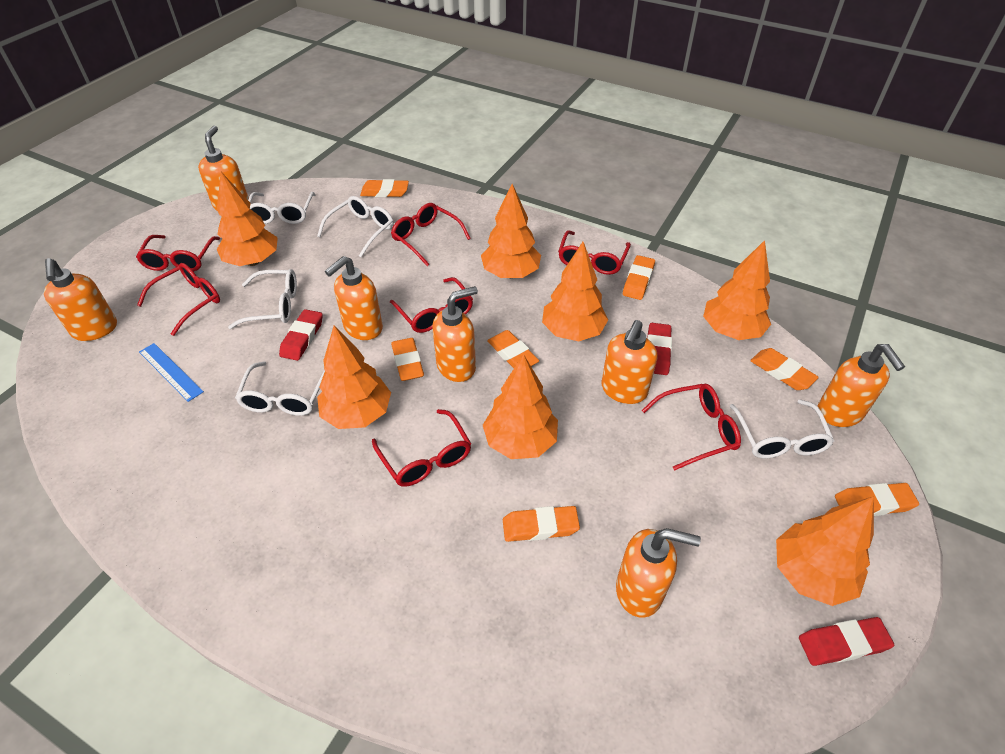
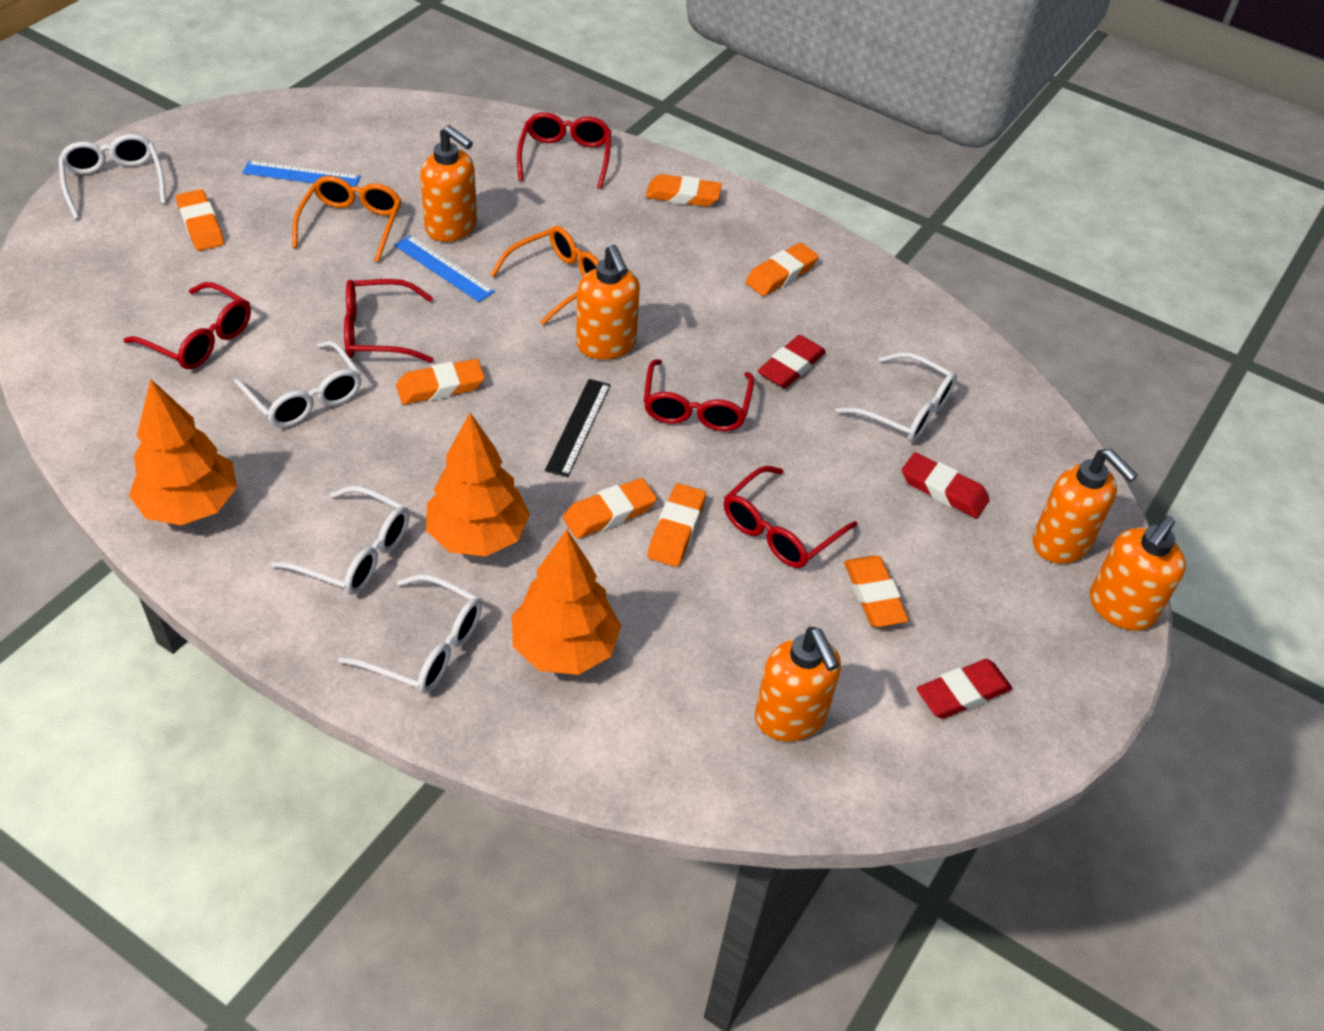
black ruler: none = 0 -> [545,379,611,477] = 1
blue ruler: [139,343,204,402] = 1 -> [242,161,361,187] [394,235,495,302] = 2
orange glasses: none = 0 -> [292,176,401,262] [490,226,599,325] = 2
orange soap dispenser: [44,258,117,341] [198,126,249,211] [325,256,383,340] [433,286,478,382] [602,320,657,404] [616,528,701,618] [817,344,905,427] = 7 -> [420,125,477,242] [576,245,640,359] [755,627,841,741] [1033,449,1138,564] [1090,515,1186,631] = 5
orange tree: [217,172,278,266] [317,325,391,429] [481,184,541,278] [483,354,558,459] [542,242,608,341] [703,240,771,340] [776,496,874,606] = 7 -> [129,379,237,525] [426,413,530,557] [512,530,621,675] = 3
red glasses: [136,235,220,271] [137,263,220,336] [372,409,471,486] [390,277,473,333] [391,203,471,266] [558,230,631,275] [642,384,741,471] = 7 -> [123,282,251,369] [344,279,433,363] [517,112,611,189] [644,359,754,431] [724,466,858,568] = 5

